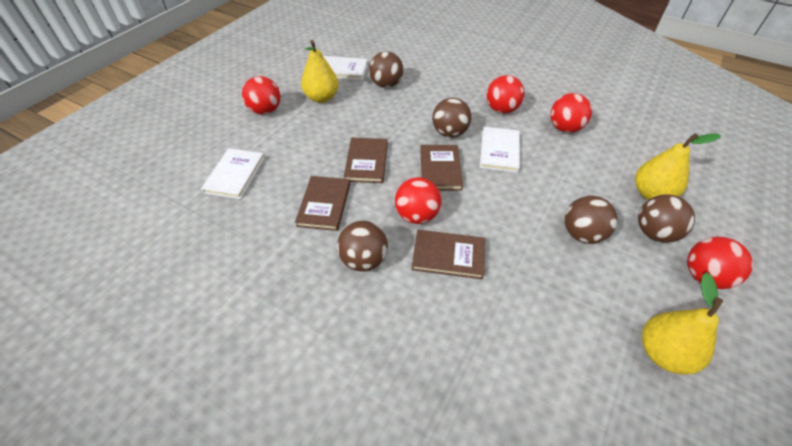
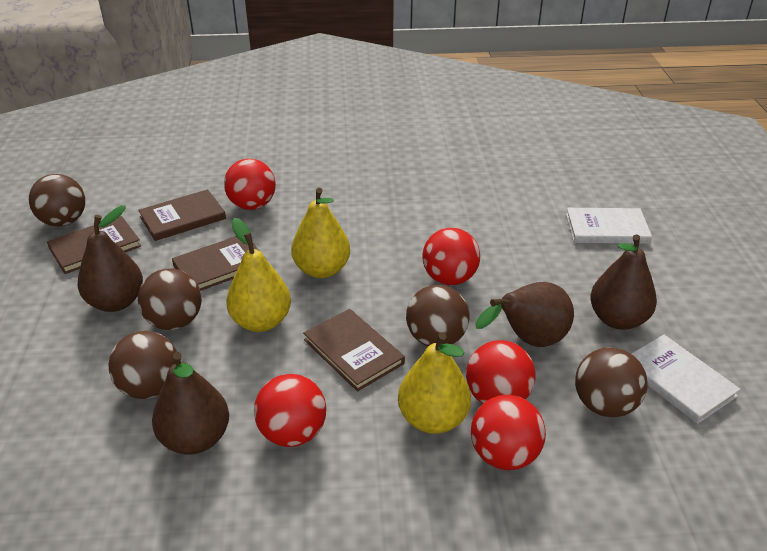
brown pear: none = 0 -> [78,205,143,312] [152,352,229,455] [475,282,574,347] [590,235,657,330] = 4
white book: [201,148,264,199] [323,56,368,80] [480,127,520,173] = 3 -> [566,208,652,244] [631,335,741,424] = 2

